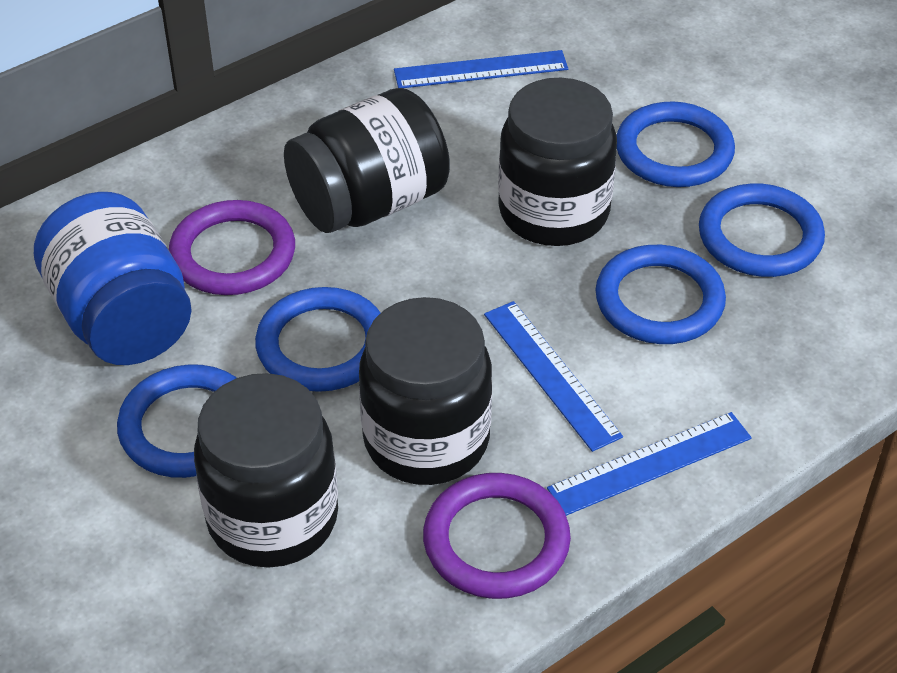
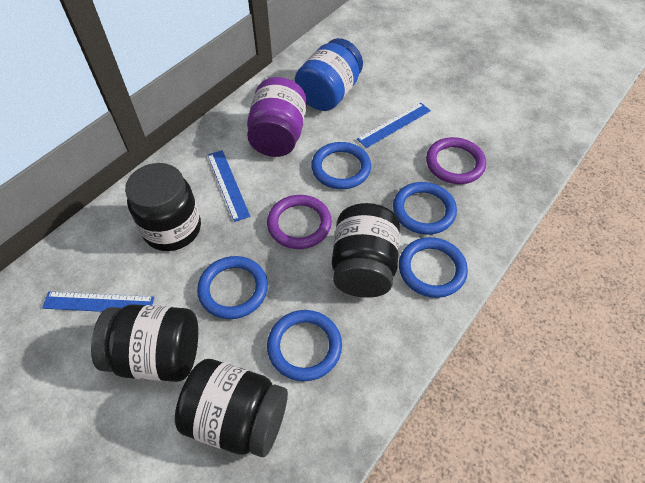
purple jar: none = 0 -> [247,77,307,157] = 1

